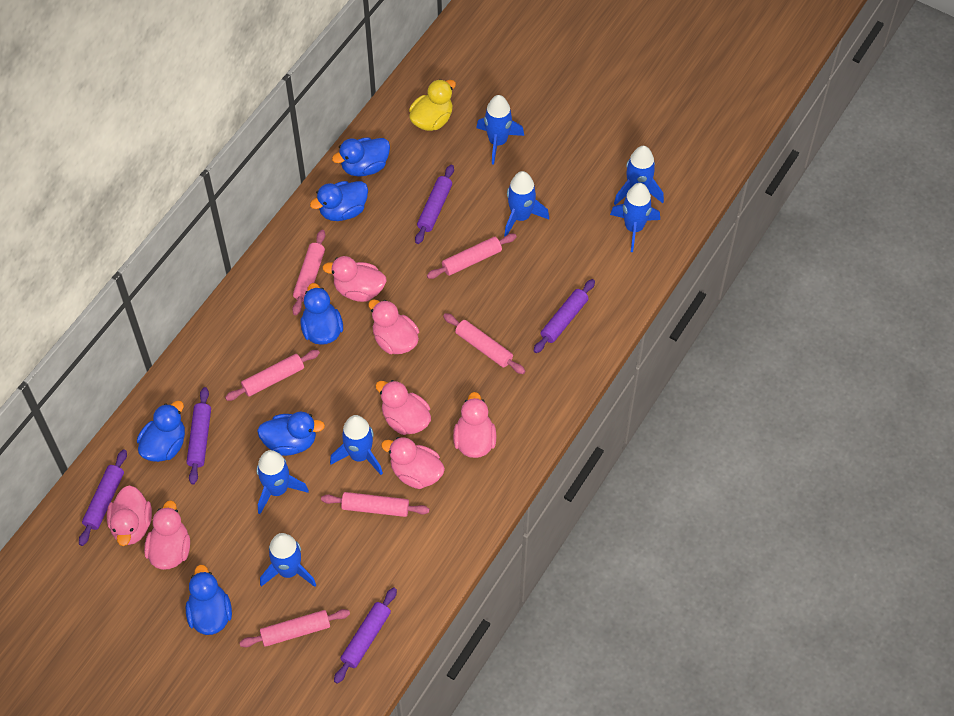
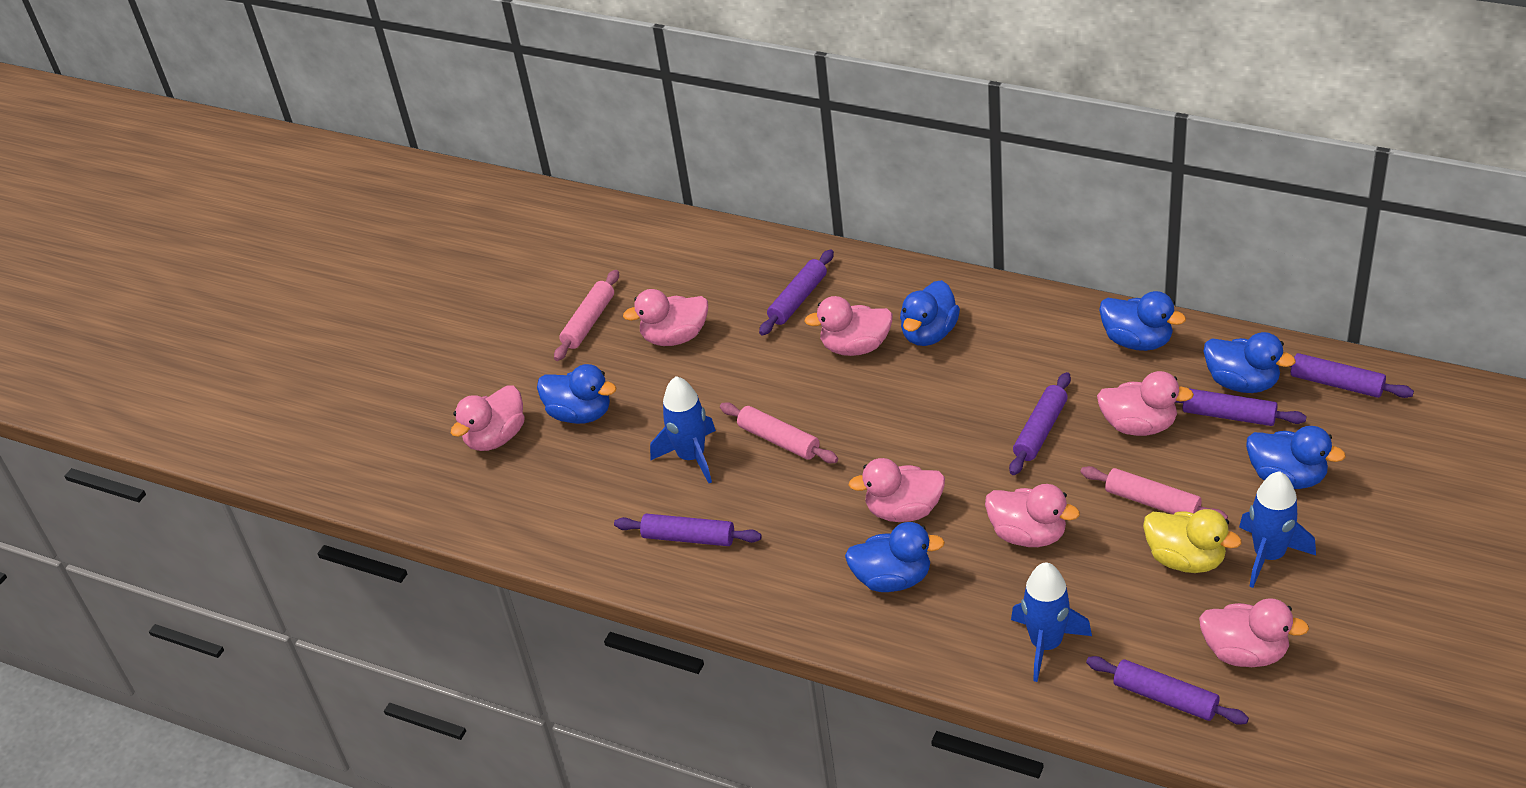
blue rocket: [257,450,309,514] [260,533,316,587] [330,415,383,475] [476,95,524,164] [504,171,549,236] [610,183,660,252] [614,146,664,205] = 7 -> [650,376,716,483] [1011,562,1092,682] [1239,471,1316,588] = 3
pink rolling pin: [225,350,320,401] [239,609,350,647] [292,230,325,315] [321,492,430,517] [427,234,517,279] [443,313,526,374] = 6 -> [554,270,619,361] [720,402,838,463] [1080,466,1228,519] = 3
purple rolling pin: [79,449,127,546] [187,387,211,484] [334,587,397,684] [415,165,454,244] [534,279,595,353] = 5 -> [614,514,761,546] [759,249,834,336] [1009,372,1071,475] [1086,656,1249,725] [1175,388,1306,426] [1278,353,1414,398] = 6

